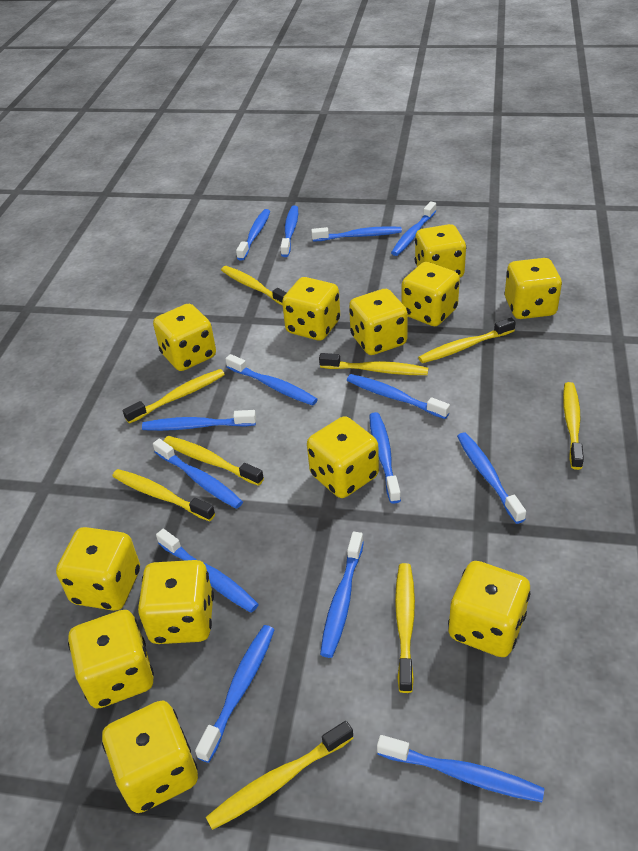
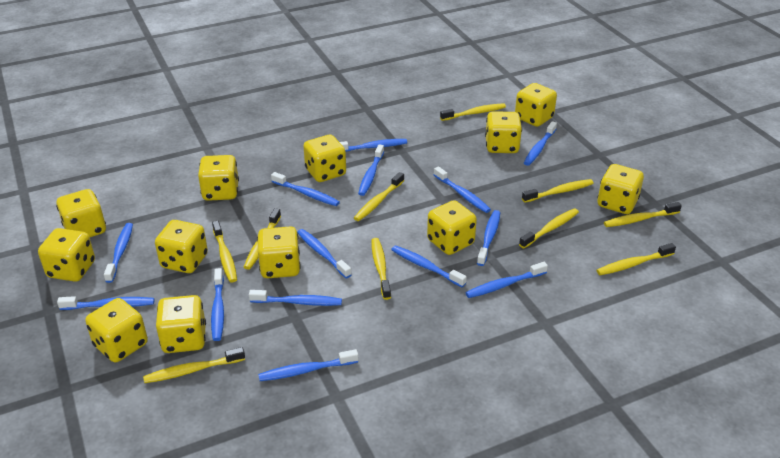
yellow toothbrush: [112,469,215,521] [123,369,225,424] [164,436,264,486] [206,721,353,830] [221,266,287,306] [319,353,428,375] [395,563,415,693] [418,318,516,363] [563,382,584,470] = 9 -> [143,347,245,383] [212,221,237,283] [244,208,281,270] [354,172,404,221] [371,238,391,300] [440,103,506,121] [519,208,579,248] [522,179,594,203] [596,243,676,275] [604,202,682,227] = 10

